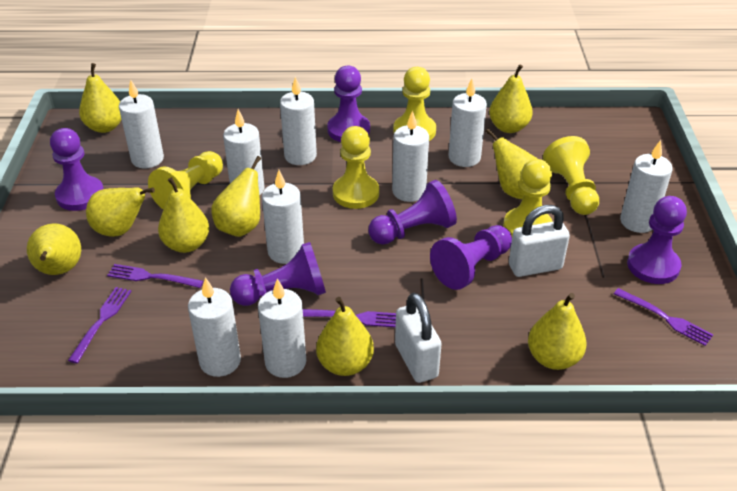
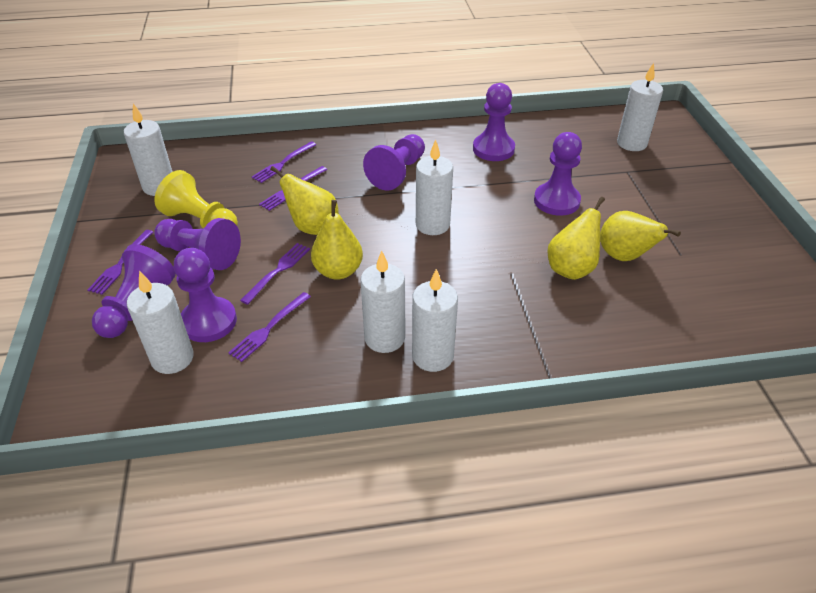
purple fork: [68,287,132,363] [107,264,203,288] [303,309,396,328] [614,288,714,346] = 4 -> [88,230,153,295] [228,292,311,362] [240,243,310,305] [252,142,316,183] [259,166,327,211] = 5
white candle: [119,80,164,168] [188,277,241,377] [223,109,264,196] [258,278,306,378] [262,170,304,264] [280,77,317,165] [392,110,429,202] [449,79,487,167] [620,140,673,233] = 9 -> [124,103,172,196] [127,271,194,374] [361,251,405,353] [412,269,458,372] [416,140,453,235] [617,63,663,151] = 6
white padlock: [395,293,442,383] [509,205,570,277] = 2 -> none = 0
yellow pawn: [148,151,223,210] [333,126,379,209] [393,67,436,141] [503,159,553,236] [543,136,599,215] = 5 -> [154,170,238,228] = 1
yellow pear: [27,223,81,275] [79,63,122,133] [86,187,155,237] [158,177,209,253] [211,156,261,237] [316,297,374,376] [486,128,538,199] [489,64,533,133] [528,293,587,370] = 9 -> [270,166,339,235] [311,200,363,280] [547,197,605,280] [600,211,681,261] = 4

